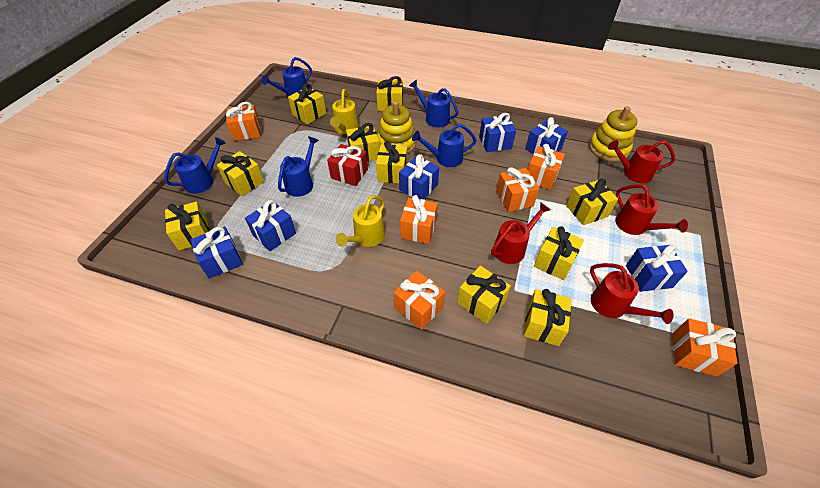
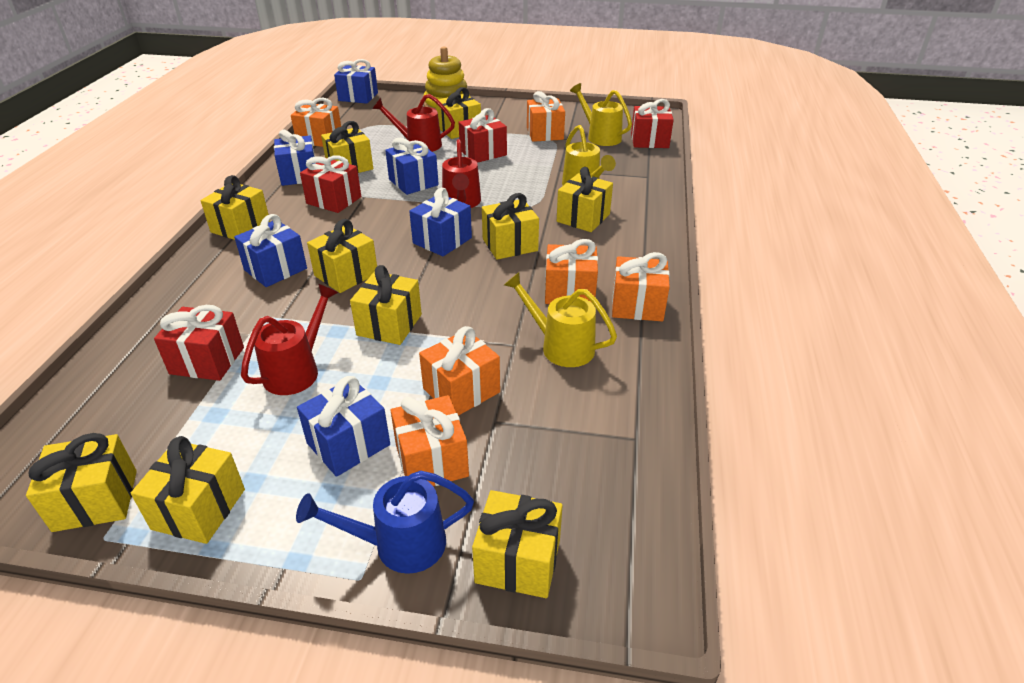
blue watering can: [164,137,226,194] [262,57,312,97] [278,136,319,197] [409,80,458,127] [412,124,477,167] = 5 -> [296,471,474,574] = 1
red gift: [327,144,368,186] = 1 -> [154,305,244,381] [300,155,361,213] [458,108,507,163] [631,99,674,148] = 4
red watering can: [491,202,551,264] [590,263,674,324] [608,140,675,183] [615,184,688,235] = 4 -> [241,284,338,395] [372,94,455,152] [442,139,481,208] = 3
yellow stacking toy: [377,101,416,154] [589,106,637,162] = 2 -> [424,47,470,109] = 1
yellow watering can: [330,89,359,134] [336,195,385,247] = 2 -> [504,272,617,367] [562,125,616,185] [570,83,632,146] = 3

